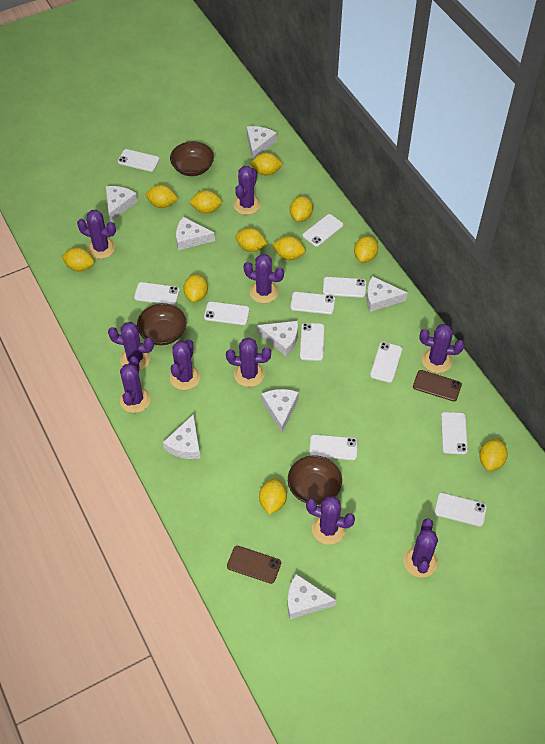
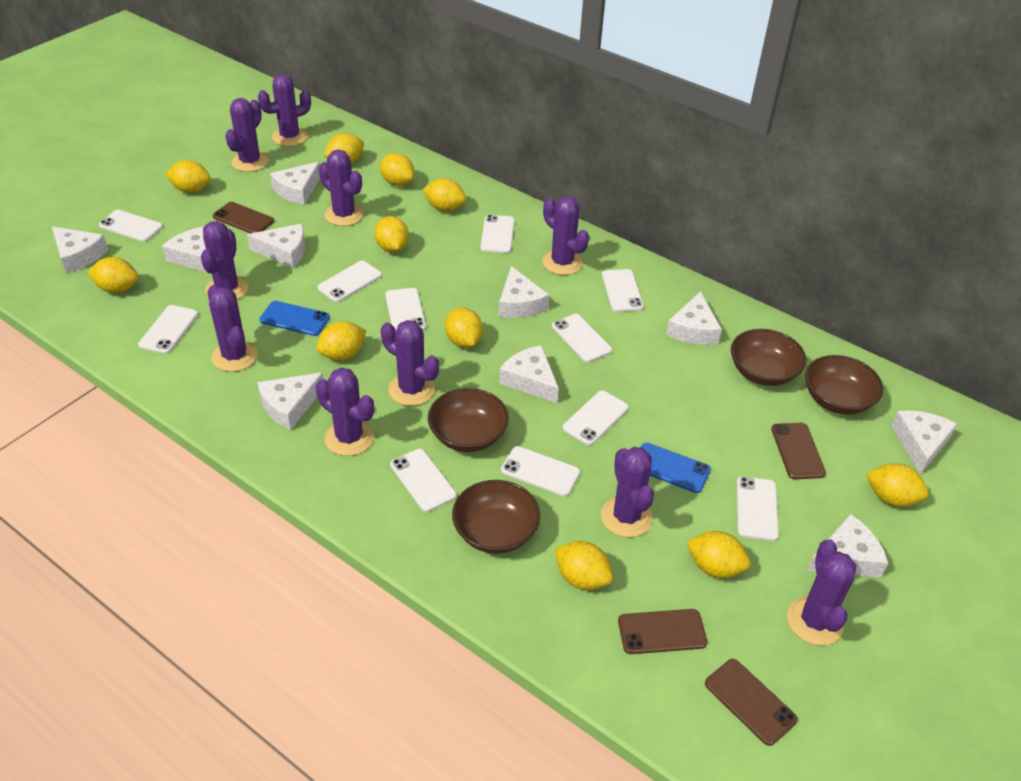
blue phone: none = 0 -> [260,301,330,336] [641,443,711,493] = 2
brown bowl: [137,303,187,345] [170,141,214,176] [288,455,342,505] = 3 -> [428,388,509,452] [452,480,540,554] [731,329,806,386] [805,355,883,415] = 4
brown phone: [227,546,281,584] [413,370,462,401] = 2 -> [213,202,274,234] [618,609,707,654] [705,659,798,746] [771,423,826,479] = 4
white cheese: [106,186,138,222] [163,414,201,459] [176,217,215,250] [247,126,277,160] [257,321,298,357] [261,389,299,432] [288,574,336,619] [367,276,407,312] = 8 -> [52,226,108,273] [162,227,211,274] [247,224,305,268] [257,372,324,430] [270,162,320,205] [499,266,549,318] [499,345,559,403] [666,291,722,345] [807,514,888,578] [892,410,957,474] = 10

